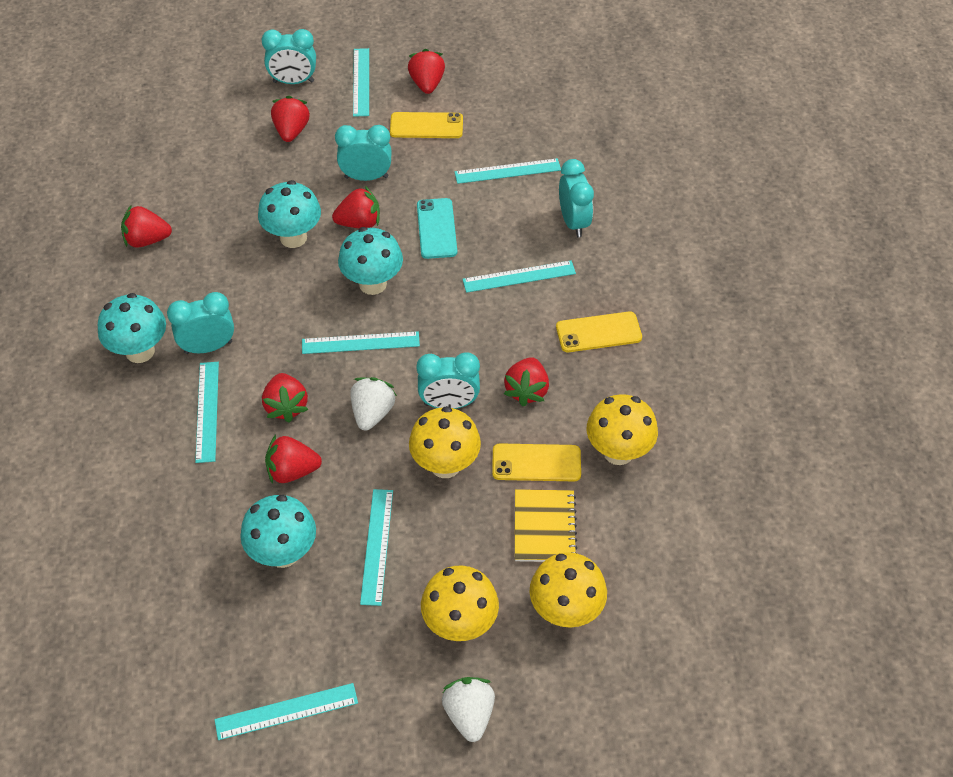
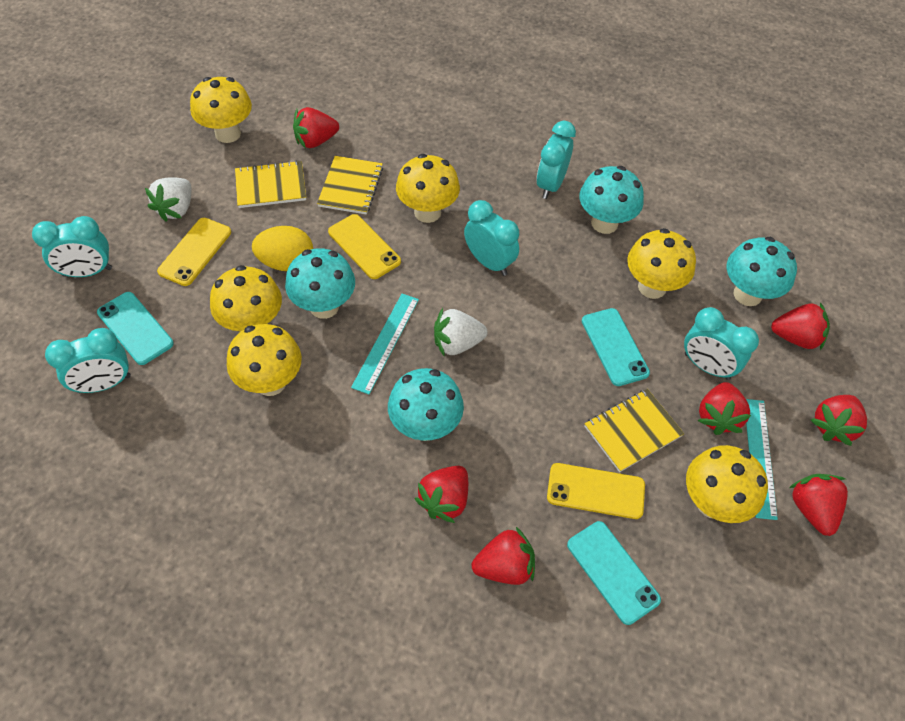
turquoise phone: [417,198,457,259] = 1 -> [97,292,174,365] [567,521,661,625] [582,308,650,386] = 3
turquoise ruler: [195,362,219,463] [214,683,358,740] [302,331,420,354] [353,48,369,117] [360,489,393,606] [455,158,561,184] [462,261,576,293] = 7 -> [351,294,419,394] [746,399,778,520] = 2
yellow egg: none = 0 -> [252,226,313,271] = 1
yellow mushroom: [409,406,481,478] [421,566,499,641] [530,552,607,628] [587,394,658,465] = 4 -> [190,77,252,143] [210,265,282,332] [227,324,302,396] [396,154,460,223] [627,228,696,299] [686,445,768,523] = 6
yellow notebook: [515,489,577,562] = 1 -> [235,161,306,208] [317,156,383,215] [584,389,684,472] = 3

